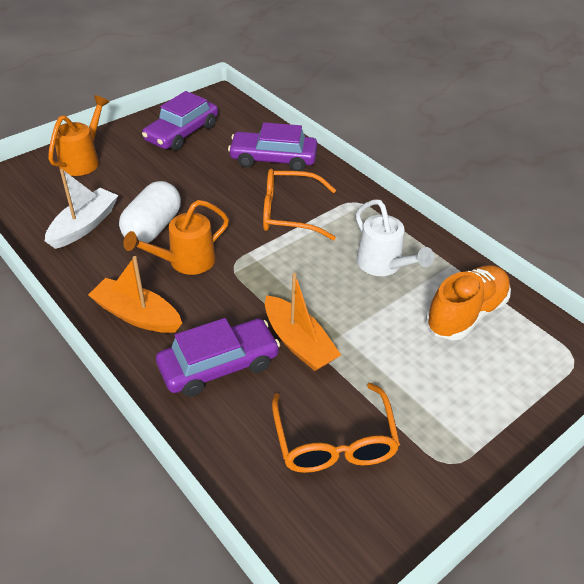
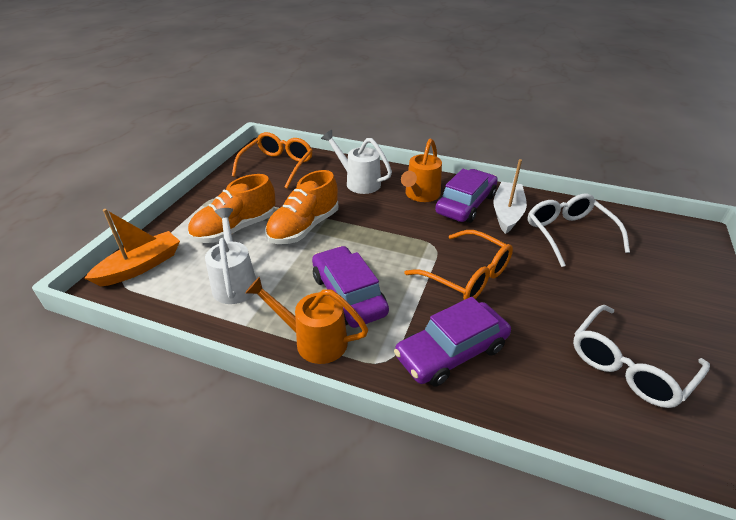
orange boat: [88,256,182,333] [265,273,341,371] = 2 -> [84,209,180,287] = 1
orange shoe: [426,265,511,340] = 1 -> [188,174,276,243] [265,170,338,244] = 2
white capsule: [119,181,181,243] = 1 -> none = 0
white glasses: none = 0 -> [527,193,630,267] [573,305,710,408] = 2
white watering can: [356,199,434,276] = 1 -> [205,208,256,304] [321,130,392,194] = 2

